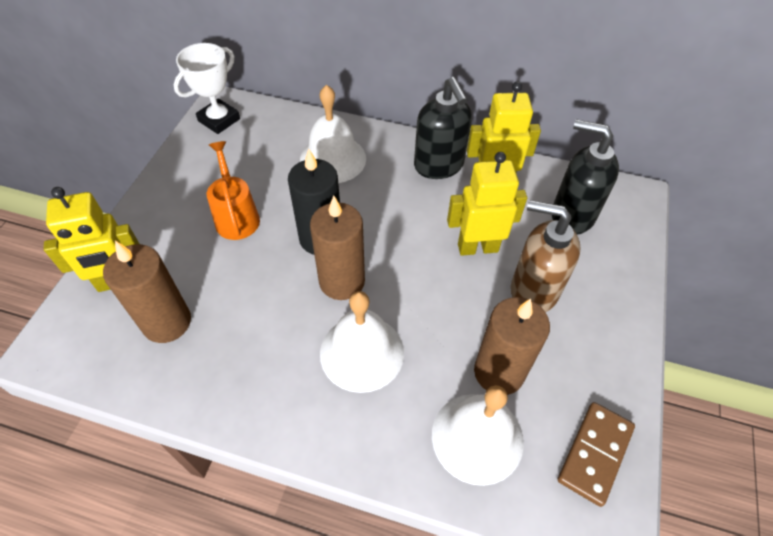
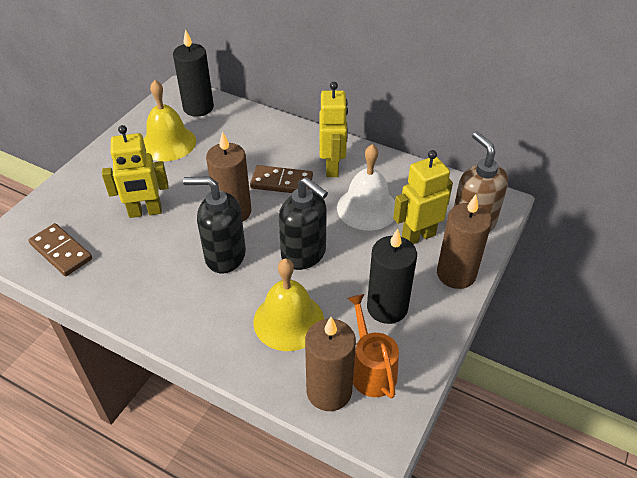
black candle: [288,149,340,255] = 1 -> [173,29,214,117] [367,229,417,324] = 2
brown domino: [558,402,635,507] = 1 -> [29,223,92,276] [250,165,313,193] = 2
white bell: [300,85,366,183] [320,291,404,393] [432,385,524,486] = 3 -> [337,144,395,231] = 1
white trophy: [174,43,240,134] = 1 -> none = 0
yellow bell: none = 0 -> [143,80,196,161] [253,259,324,351] = 2

